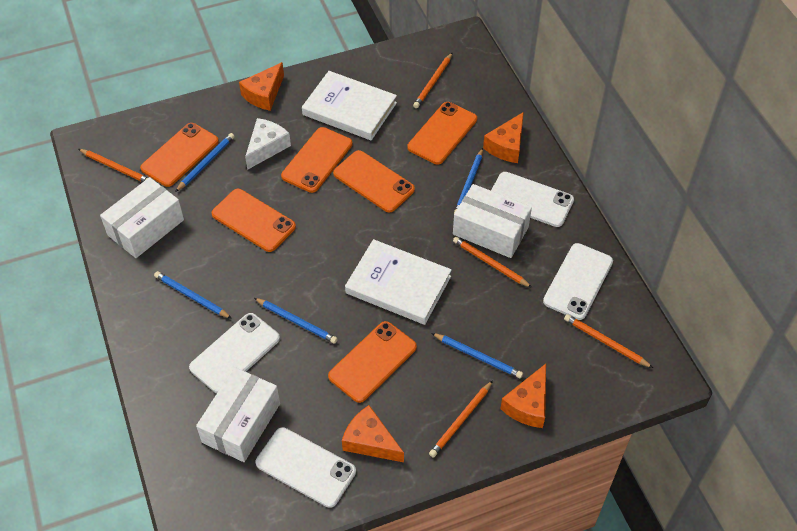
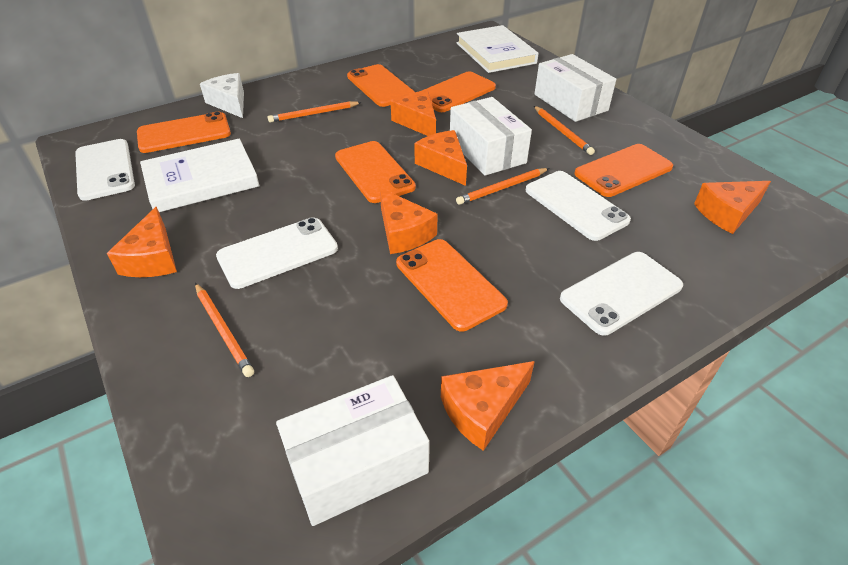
blue pencil: [154,271,232,319] [175,133,235,192] [254,298,338,344] [432,333,523,379] [454,148,483,213] = 5 -> none = 0
orange cheese: [239,62,284,111] [342,405,404,462] [483,112,524,163] [500,364,546,428] = 4 -> [107,207,177,277] [380,188,438,254] [391,91,436,136] [414,130,467,186] [441,361,535,451] [694,181,771,234] = 6
orange pencil: [79,149,148,182] [413,52,453,108] [429,380,493,458] [453,237,532,288] [564,314,653,368] = 5 -> [195,283,254,377] [268,101,362,123] [456,168,549,205] [534,106,595,155] = 4

